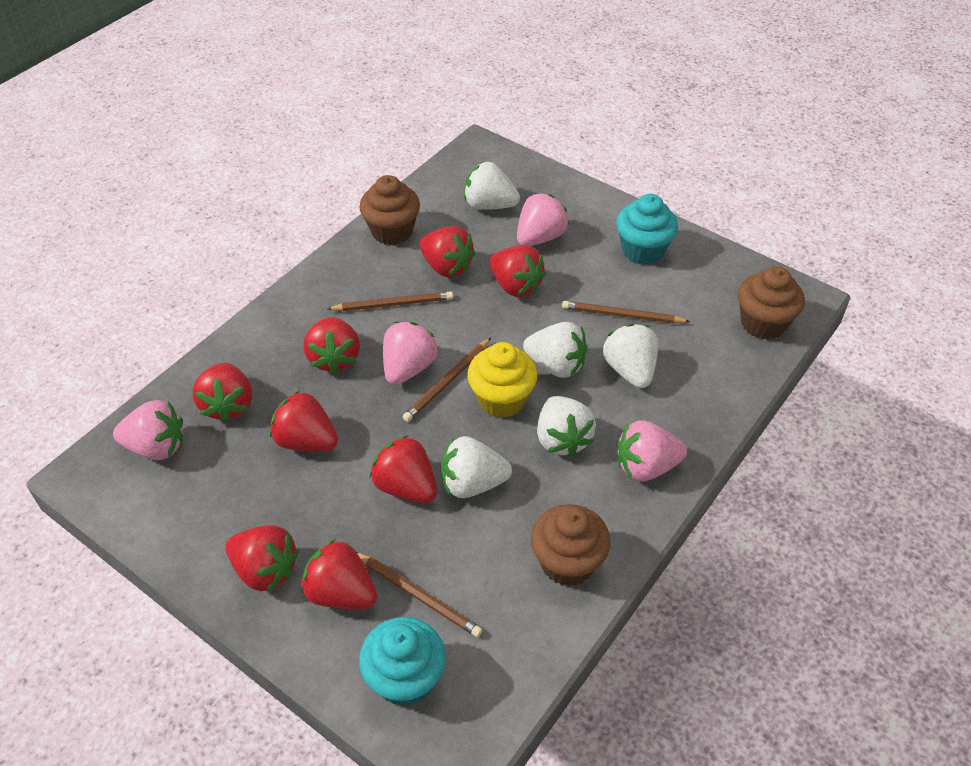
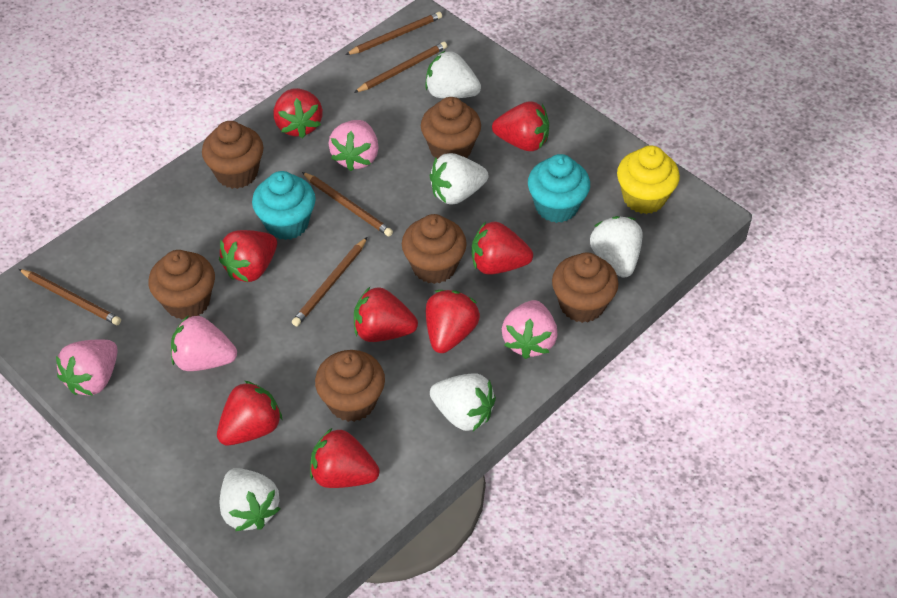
brown cupcake: [359,175,420,245] [531,504,611,586] [738,266,805,340] = 3 -> [149,250,215,320] [202,121,264,189] [315,350,385,422] [402,214,467,284] [421,97,481,159] [552,252,618,323] = 6
brown pencil: [327,291,453,311] [356,552,482,637] [403,338,491,422] [562,301,690,324] = 4 -> [19,269,121,325] [292,237,367,327] [302,172,393,237] [345,12,442,55] [354,42,447,93] = 5

